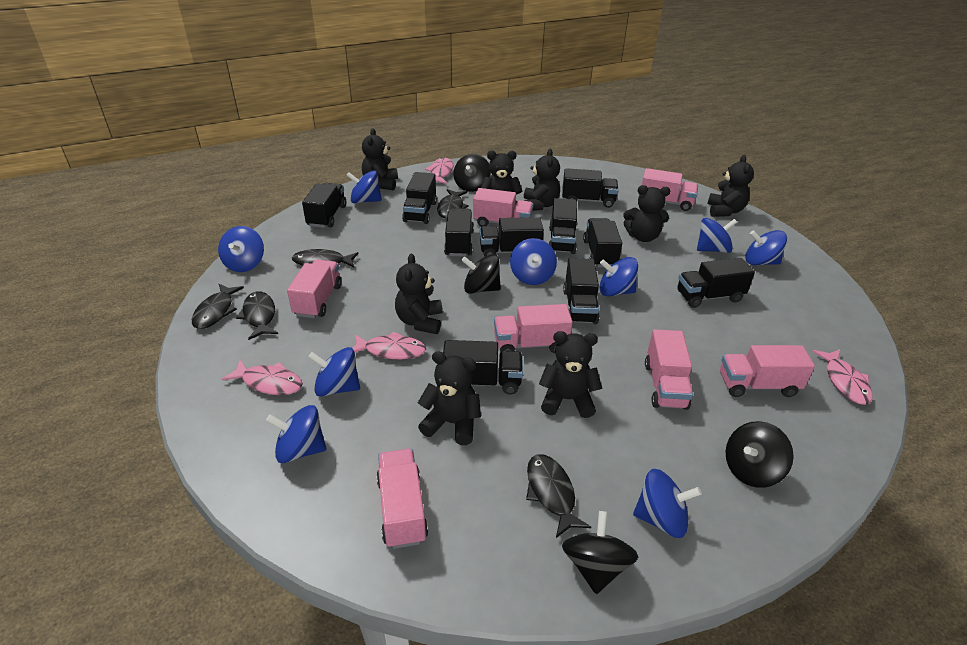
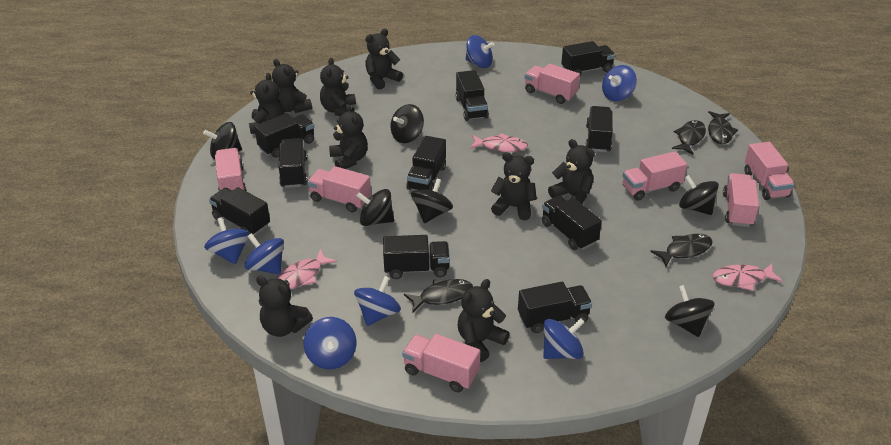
black fish: [192,284,244,329] [236,291,278,340] [292,249,359,267] [437,189,469,218] [526,454,591,538] = 5 -> [404,279,473,312] [650,234,713,267] [672,120,706,154] [708,111,738,144] = 4
black spinning top: [453,154,491,192] [461,254,501,294] [562,511,638,594] [726,421,794,488] = 4 -> [203,122,242,159] [356,189,394,226] [390,104,424,143] [411,178,453,223] [665,285,715,337] [679,175,719,215] = 6
black teddy bear: [362,128,398,191] [395,254,443,334] [418,351,481,445] [481,151,522,206] [524,149,560,211] [539,331,602,418] [623,185,670,242] [707,155,754,217] = 8 -> [249,73,285,134] [256,276,313,337] [272,59,312,113] [320,58,356,116] [329,104,368,169] [365,29,403,90] [458,279,510,362] [491,152,537,220] [548,139,595,204] = 9
blue spinning top: [218,226,264,272] [266,405,326,463] [308,347,360,397] [346,171,382,203] [510,238,557,285] [599,257,638,297] [633,469,702,538] [697,218,737,253] [745,230,787,265] = 9 -> [204,217,250,265] [244,233,284,275] [304,317,356,369] [354,276,401,326] [466,35,495,68] [543,318,584,359] [602,65,637,101] = 7
pink fish: [222,360,303,395] [353,331,426,359] [425,158,454,184] [812,349,873,405] = 4 -> [277,249,337,289] [470,133,528,152] [713,264,783,291] = 3

